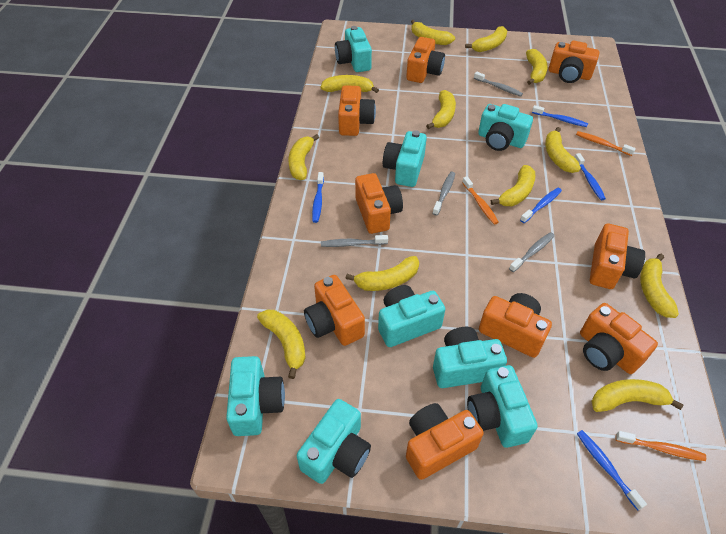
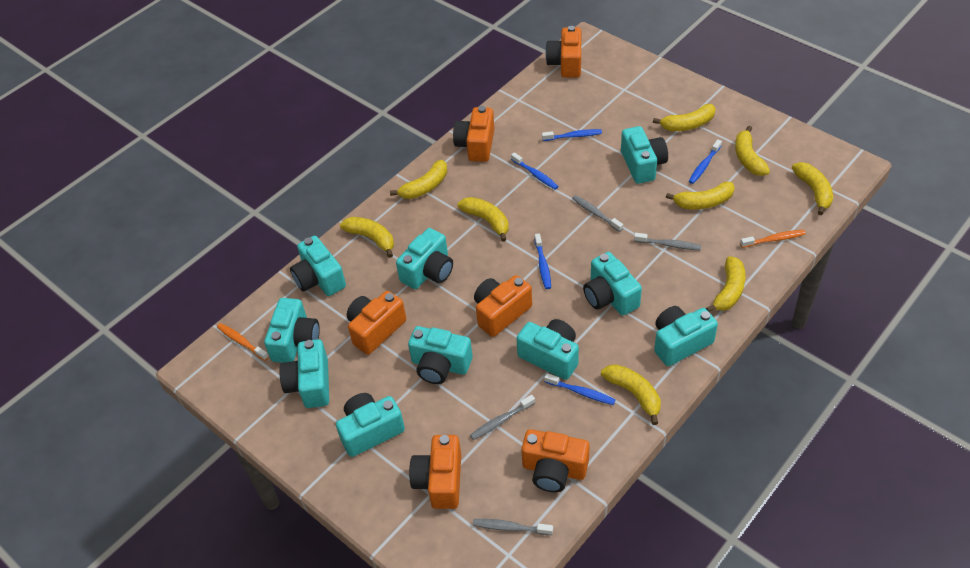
orange camera: [304,275,365,346] [338,85,376,136] [355,173,403,234] [406,37,445,83] [406,403,484,480] [479,293,552,358] [549,41,599,83] [580,303,658,374] [590,223,645,289] = 9 -> [347,291,406,355] [409,435,461,509] [453,106,494,162] [474,275,532,337] [521,429,590,492] [545,26,581,77] = 6
orange toothbrush: [462,176,499,225] [576,131,636,156] [616,431,706,461] = 3 -> [217,323,269,361] [740,230,806,248] = 2
turquoise camera: [226,356,285,436] [297,399,371,484] [335,26,372,72] [378,285,445,347] [383,130,427,187] [433,327,507,388] [467,365,538,448] [478,104,533,151] = 8 -> [264,298,320,363] [279,339,329,408] [290,236,346,296] [336,393,405,457] [396,228,453,289] [408,326,473,384] [517,319,579,380] [583,252,642,316] [621,126,668,184] [654,306,718,366] = 10
yellow banana: [257,310,306,379] [288,134,319,180] [321,75,379,93] [345,256,419,291] [411,20,455,45] [426,90,456,129] [465,26,507,52] [491,165,535,206] [526,49,548,85] [545,127,581,173] [591,379,684,412] [640,254,679,318] = 12 -> [340,217,394,258] [390,160,447,199] [457,197,509,242] [601,364,661,425] [653,104,716,131] [666,182,735,209] [705,256,745,312] [735,126,770,176] [792,162,833,215] = 9

